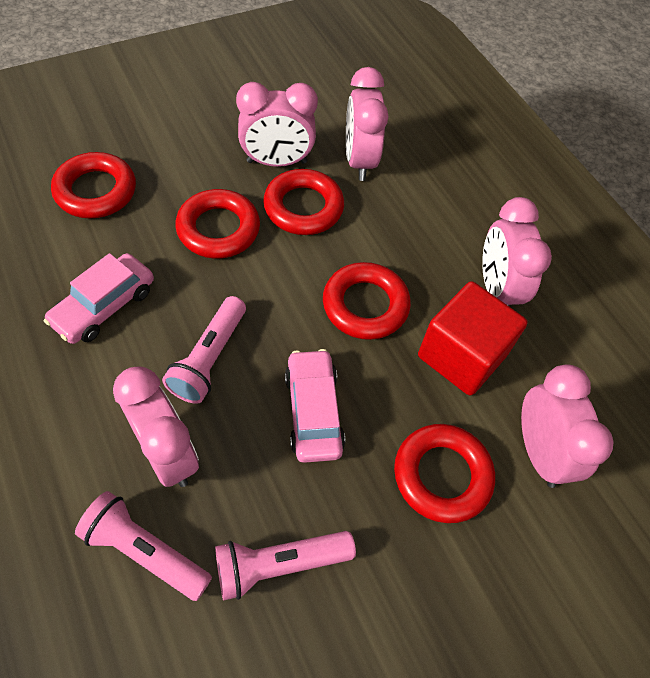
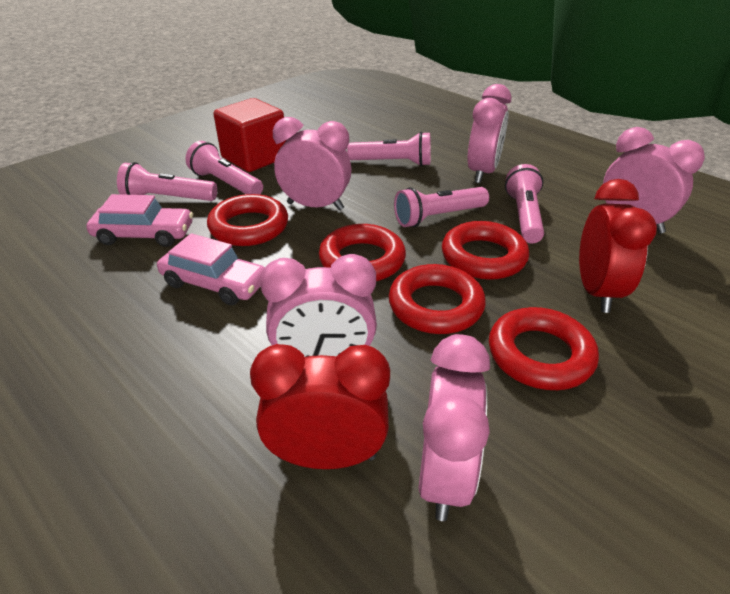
pink flashlight: [75,491,212,601] [162,296,246,404] [215,531,356,601] = 3 -> [117,162,217,201] [185,141,263,194] [347,132,431,166] [394,187,489,227] [505,164,544,243] = 5
red clock: none = 0 -> [250,344,390,469] [579,179,657,313] = 2

